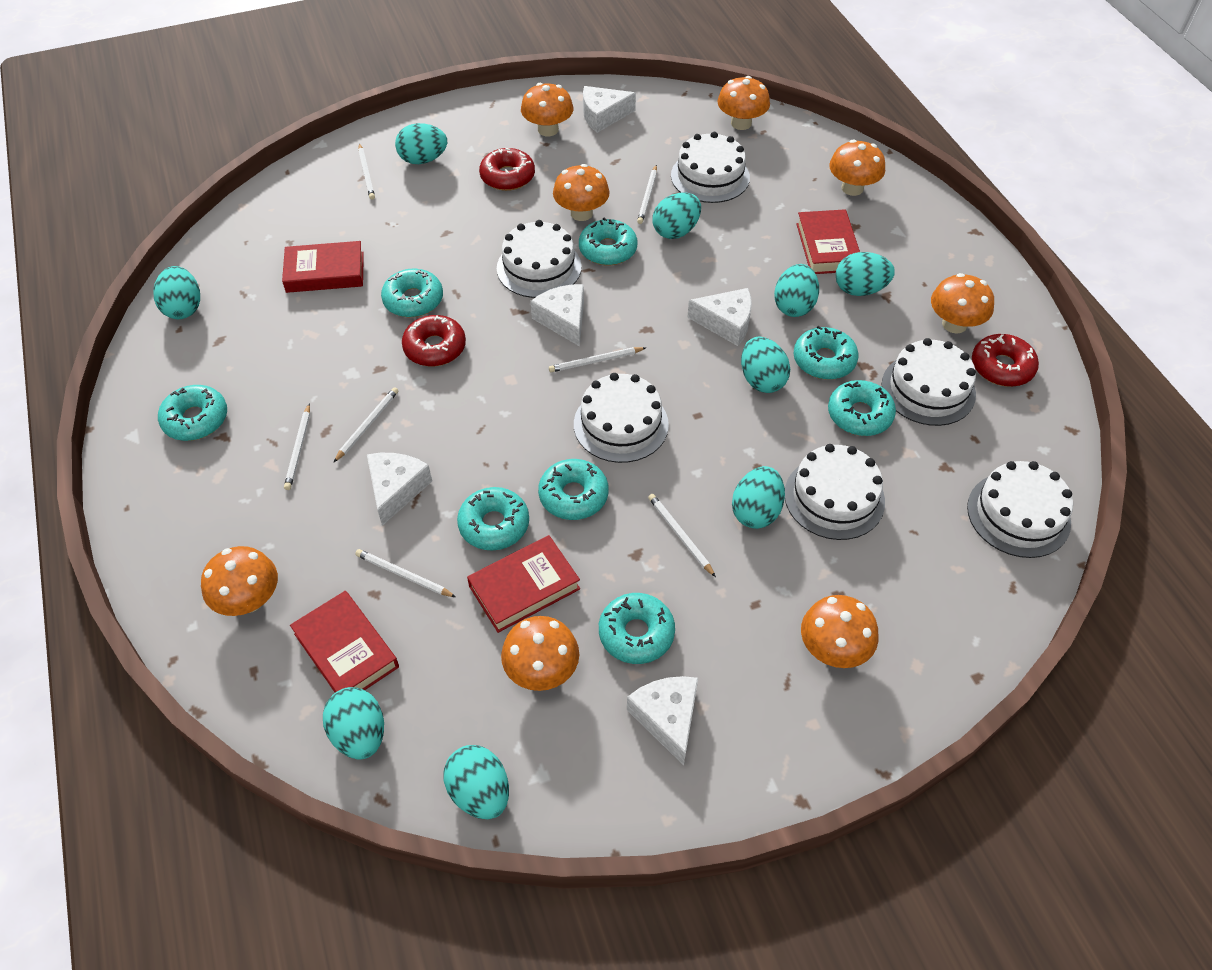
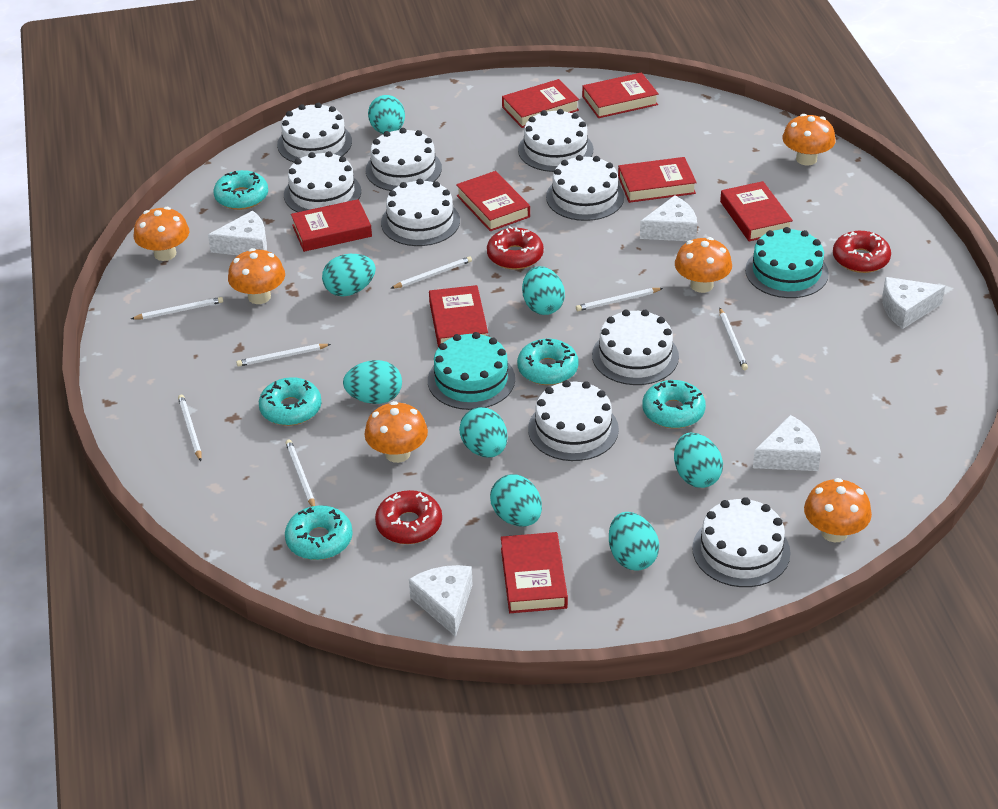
orange mushroom: [201,546,278,616] [501,616,579,691] [521,83,573,136] [553,164,610,221] [717,76,770,130] [801,595,878,668] [829,140,885,196] [931,273,994,334] = 8 -> [134,207,189,261] [228,248,285,304] [364,401,428,463] [675,237,732,293] [782,114,836,166] [804,478,872,543] = 6
red book: [282,241,364,293] [290,591,399,692] [467,535,580,633] [796,209,860,274] = 4 -> [291,199,372,252] [429,285,488,347] [456,171,530,231] [501,532,568,613] [502,79,579,128] [582,72,659,118] [618,157,697,203] [720,181,793,242] = 8
turquoise cake: none = 0 -> [428,332,515,410] [745,227,829,298] = 2
turquoise donut: [158,385,227,441] [381,269,443,317] [457,487,529,550] [538,459,609,520] [579,218,637,265] [599,593,675,664] [794,326,859,380] [828,380,896,436] = 8 -> [213,170,268,210] [259,377,322,426] [285,506,353,560] [517,339,579,385] [642,380,706,429] = 5
turquoise egg: [153,266,200,319] [323,687,384,760] [395,123,447,164] [444,745,509,819] [652,193,701,239] [732,466,785,529] [741,337,790,393] [774,264,819,317] [836,252,895,296] = 9 -> [322,254,376,297] [343,360,402,404] [368,95,405,134] [459,407,508,458] [490,474,542,527] [522,266,565,315] [609,512,659,570] [674,433,723,488] = 8
white cake: [497,220,582,298] [574,373,669,463] [671,132,750,203] [785,444,885,540] [882,338,976,426] [967,461,1073,558] = 6 -> [277,103,352,162] [284,151,361,212] [366,128,442,191] [381,179,460,246] [518,109,593,172] [528,380,619,461] [546,155,624,221] [592,310,679,385] [692,497,791,587] = 9

